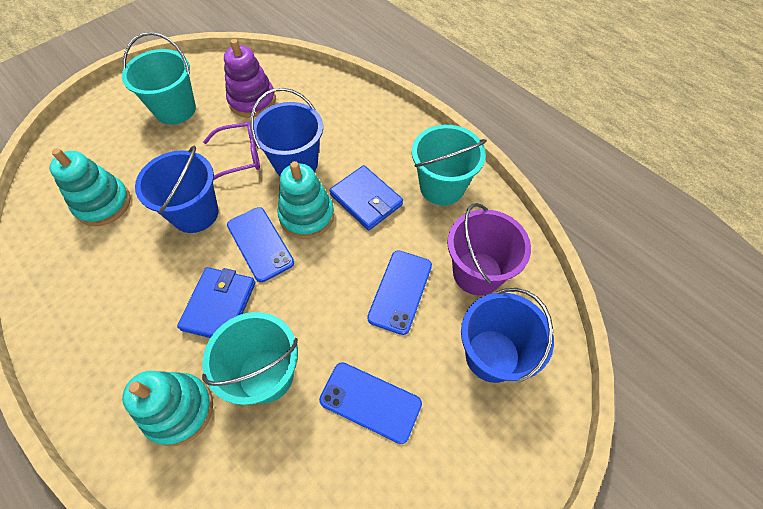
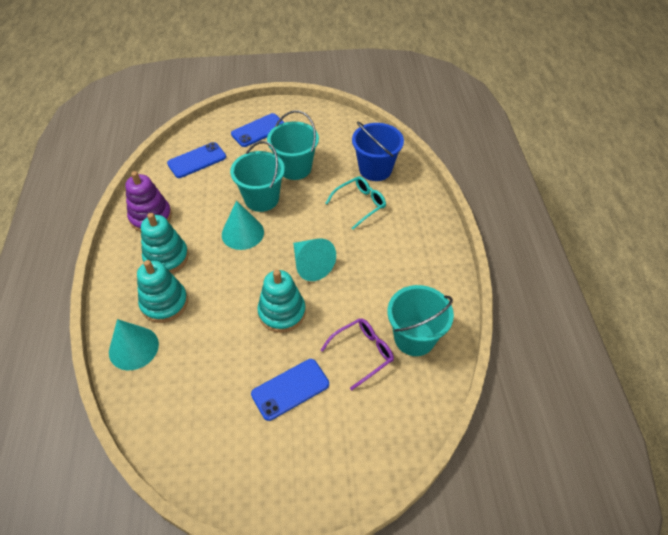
blue bucket: [135,146,219,233] [250,88,323,176] [461,288,554,383] = 3 -> [352,122,404,181] = 1
blue wallet: [177,267,256,338] [329,165,403,230] = 2 -> none = 0
purple bucket: [447,203,531,296] = 1 -> none = 0
turquoise cone: none = 0 -> [109,319,159,370] [222,200,264,250] [293,238,336,281] = 3
turquoise glasses: none = 0 -> [325,176,386,230] = 1

